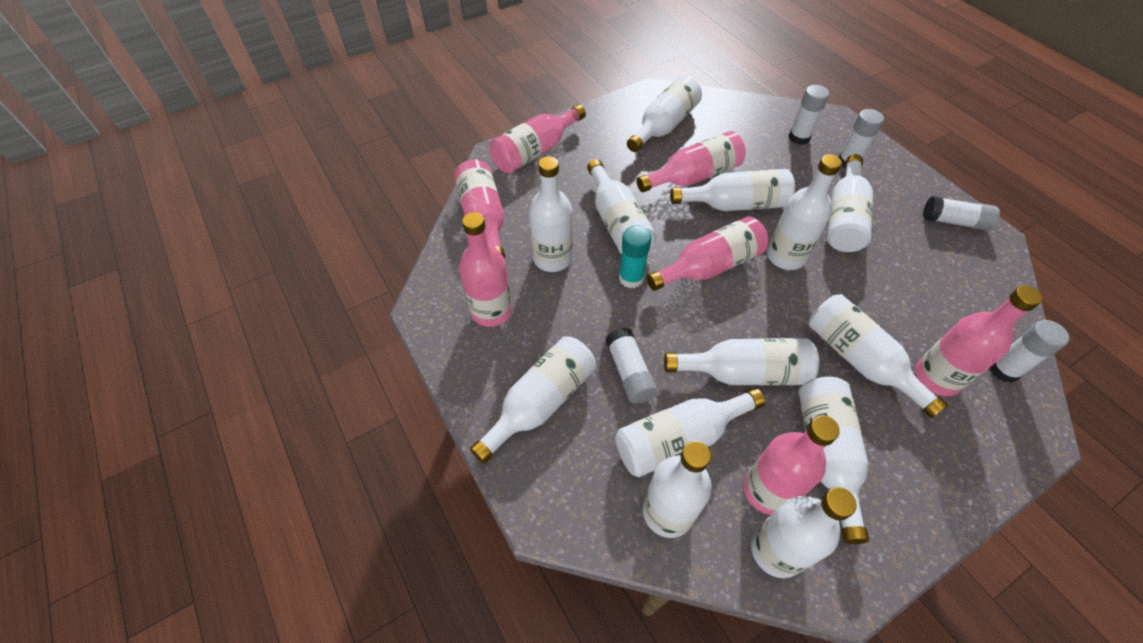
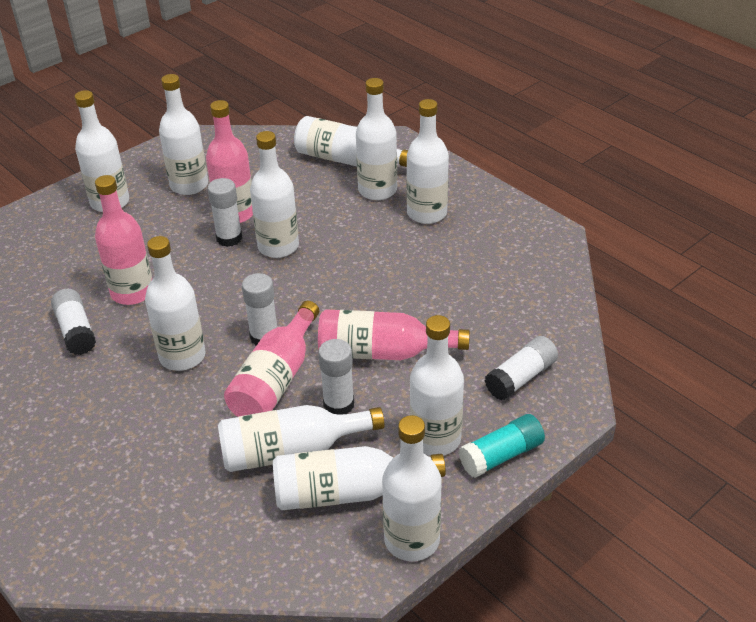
pink bottle: [454,160,505,259] [459,212,512,327] [489,104,586,174] [637,131,746,192] [647,216,768,291] [744,415,840,515] [915,285,1042,396] = 7 -> [95,175,152,305] [206,100,253,223] [224,301,319,417] [318,309,470,360] = 4
white bottle: [470,336,596,464] [529,156,573,272] [587,159,657,255] [615,388,765,477] [627,76,702,152] [643,441,712,538] [664,338,819,385] [670,169,795,211] [751,487,857,578] [767,154,842,270] [799,377,869,544] [809,294,948,418] [827,154,873,252] = 13 -> [75,90,129,212] [145,236,206,371] [159,74,208,195] [218,405,385,472] [250,131,299,258] [273,446,446,510] [294,116,408,167] [356,78,397,200] [382,415,442,561] [407,99,449,224] [410,315,464,456] = 11

